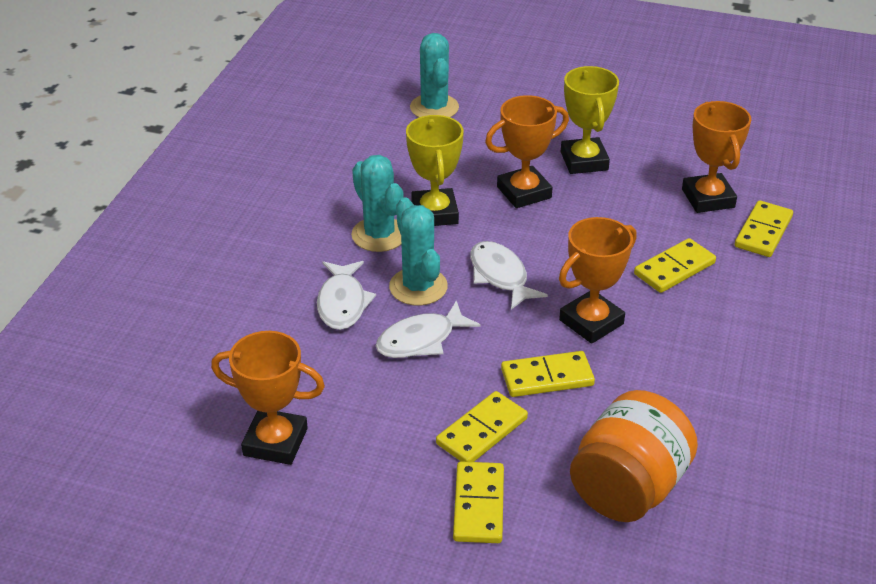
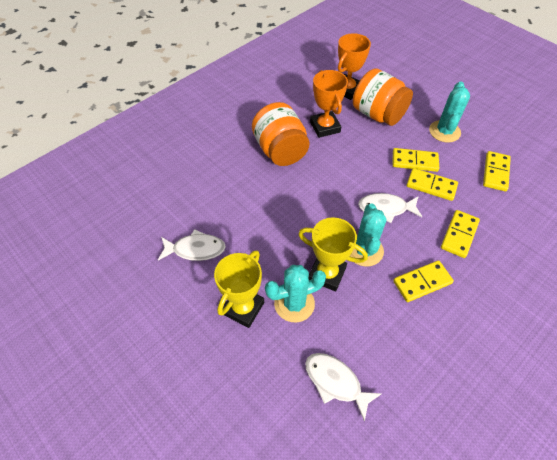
orange jar: [570,390,698,522] = 1 -> [252,102,310,166] [353,68,413,126] = 2
orange trophy: [211,331,325,465] [485,95,569,208] [559,217,637,344] [682,101,751,213] = 4 -> [310,70,348,138] [338,33,371,100] = 2

